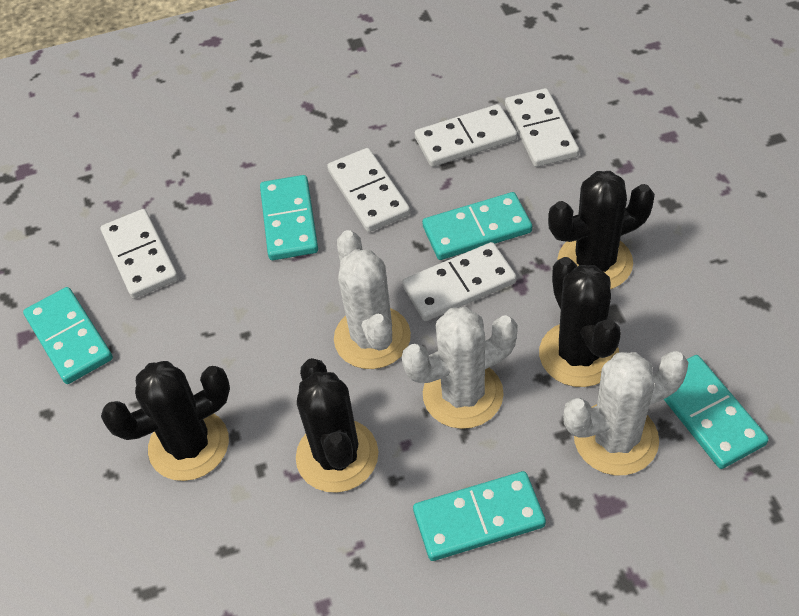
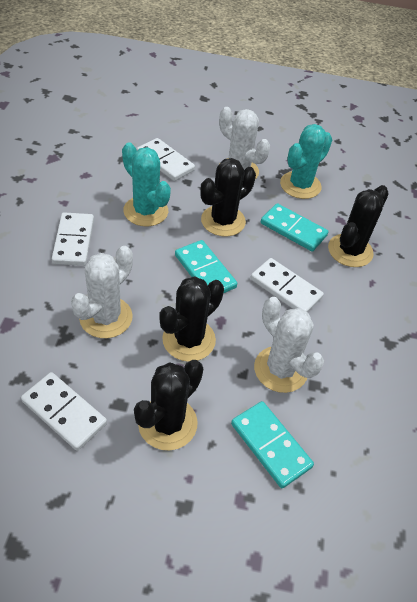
turquoise cactus: none = 0 -> [122,143,171,226] [280,124,332,199] = 2
turquoise domino: [23,287,113,384] [260,175,318,260] [413,471,546,561] [422,192,532,260] [664,355,769,469] = 5 -> [175,240,237,293] [231,401,314,488] [260,203,328,251] = 3
white domino: [101,209,178,299] [327,148,410,232] [402,242,517,321] [415,104,517,167] [505,88,579,167] = 5 -> [21,372,107,451] [52,212,94,266] [137,138,195,181] [250,258,324,312] = 4

